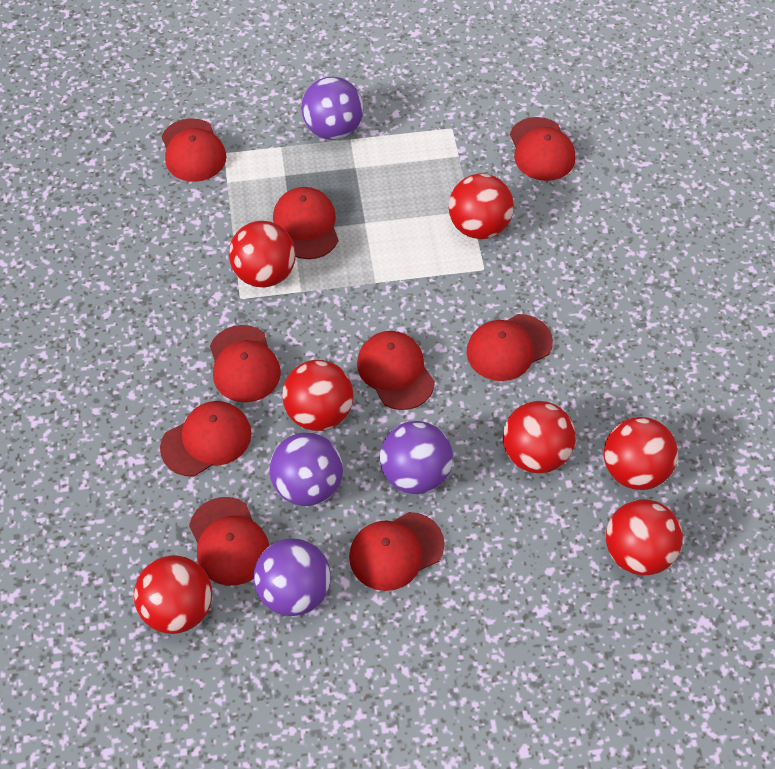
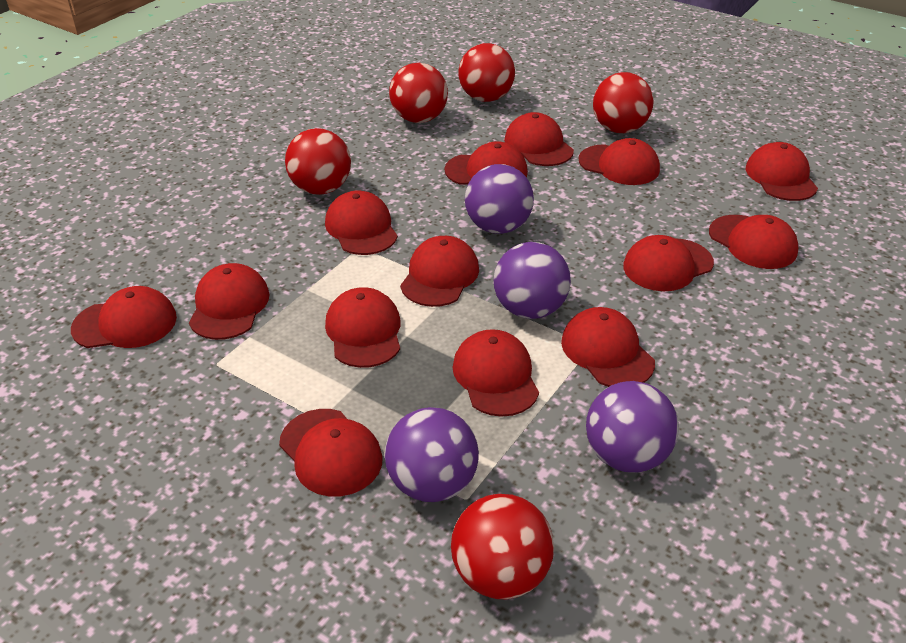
red ball: [134,555,212,634] [229,221,296,288] [282,360,354,431] [449,173,514,239] [503,401,576,473] [604,417,678,490] [606,499,683,575] = 7 -> [285,128,351,195] [389,63,448,123] [451,494,554,599] [459,43,515,102] [593,72,654,133] = 5
red cap: [160,401,252,476] [162,118,226,182] [189,497,269,586] [210,325,281,403] [273,187,338,259] [349,512,445,591] [357,331,435,410] [466,314,553,381] [510,117,575,181] = 9 -> [71,286,177,348] [189,263,270,340] [279,409,383,497] [325,190,398,255] [325,287,400,368] [400,236,479,307] [445,141,528,184] [453,329,539,417] [504,112,574,166] [561,307,655,387] [579,138,660,185] [623,235,714,291] [709,215,798,269] [746,142,818,201] = 14

